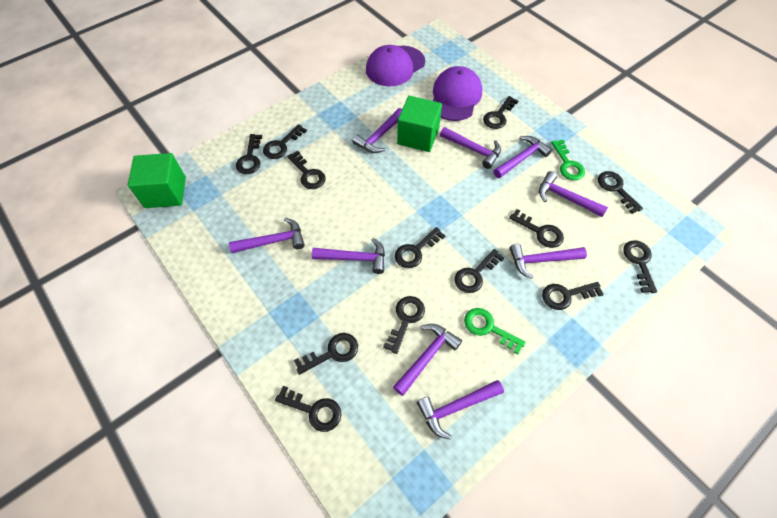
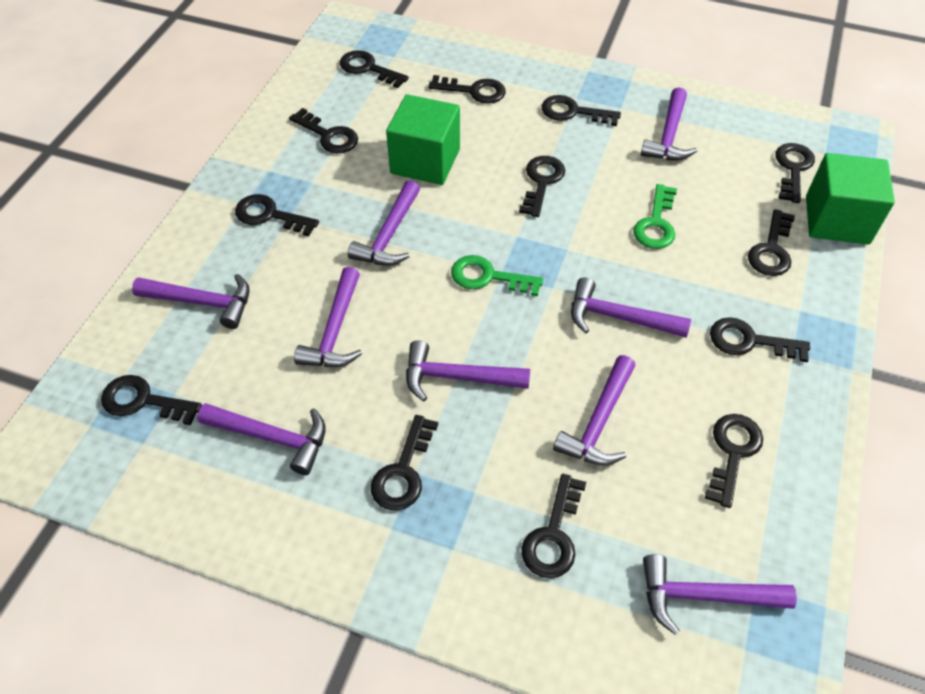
purple cap: [366,45,425,86] [433,66,482,121] = 2 -> none = 0

